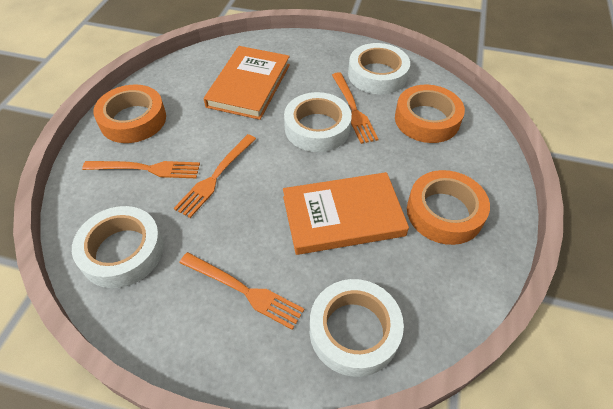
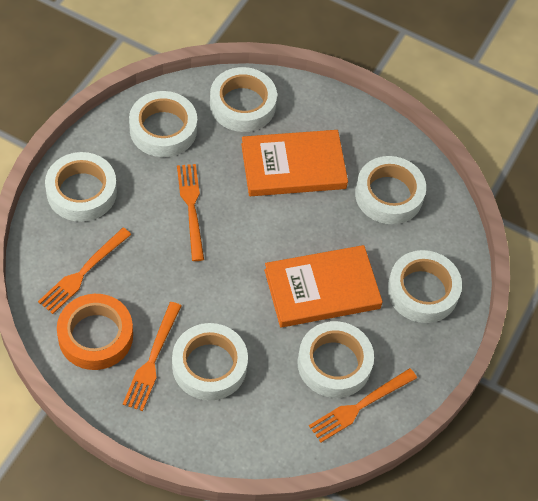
orange tape: [93,84,166,143] [395,85,465,143] [407,170,490,245] = 3 -> [57,294,133,370] = 1
white tape: [72,206,163,288] [284,92,352,152] [310,279,404,377] [348,43,410,94] = 4 -> [45,152,117,222] [129,91,197,157] [172,323,248,401] [210,67,277,132] [298,321,374,398] [355,156,426,224] [387,250,462,323] = 7

